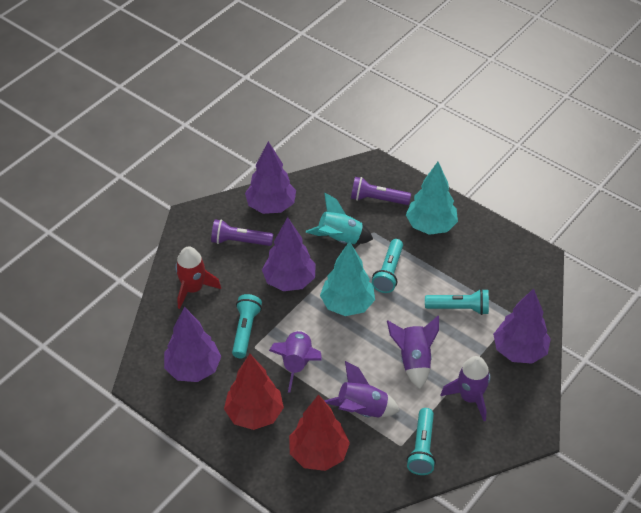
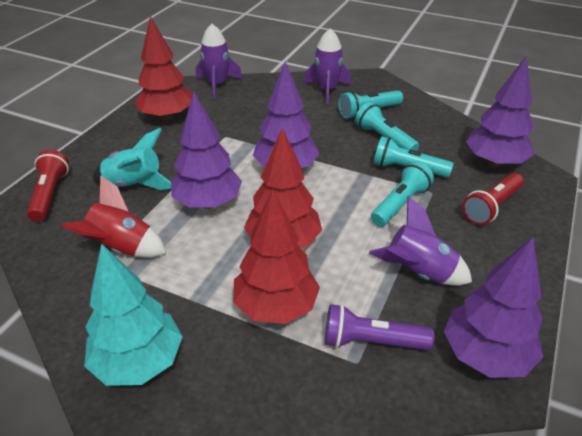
purple flashlight: [211,219,273,246] [351,177,411,205] = 2 -> [325,304,434,350] = 1
purple rocket: [269,330,322,393] [324,361,400,418] [387,316,439,389] [441,356,490,421] = 4 -> [196,24,242,98] [304,29,351,104] [369,196,472,286] = 3
red flashlight: none = 0 -> [27,150,69,222] [462,173,524,225] = 2
red tree: [224,354,284,430] [289,395,350,471] = 2 -> [135,16,192,121] [233,189,320,324] [244,128,322,248] = 3
turquoise tree: [320,241,375,316] [406,162,458,235] = 2 -> [84,243,183,386] = 1

